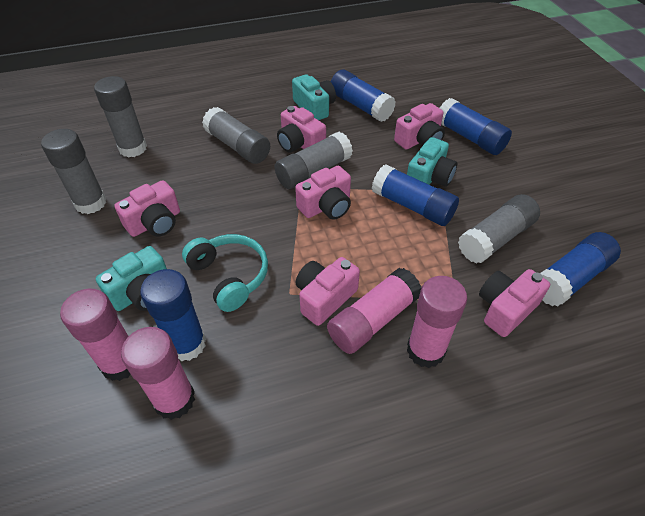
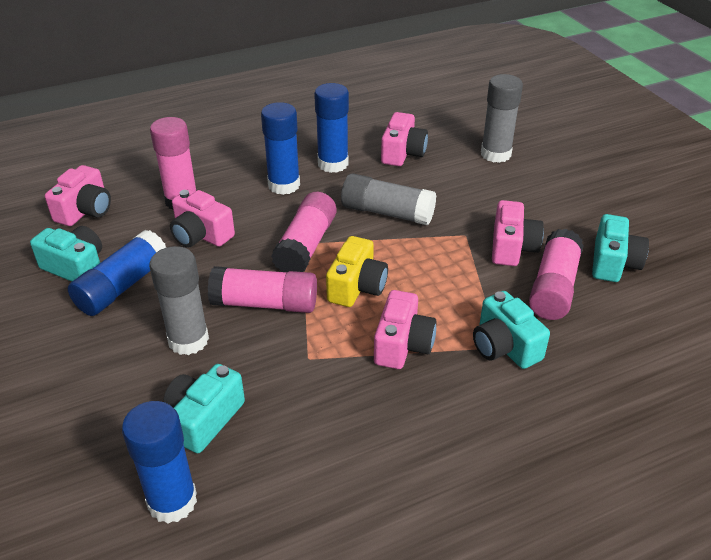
blue glue stick: [140,269,206,361] [331,70,396,122] [372,165,459,226] [440,98,512,155] [540,232,621,306] = 5 -> [68,230,166,316] [122,401,197,524] [261,102,300,195] [314,83,349,173] = 4
grey glue stick: [41,129,106,214] [94,76,147,157] [202,107,270,164] [275,131,353,189] [458,194,540,264] = 5 -> [149,246,209,355] [341,173,436,225] [481,74,523,163] = 3
pink camera: [114,180,180,237] [277,106,326,153] [295,166,351,220] [296,257,360,326] [394,103,445,149] [479,269,550,337] = 6 -> [45,165,111,226] [170,189,235,248] [374,290,436,369] [381,112,428,166] [492,200,544,266] = 5
turquoise camera: [96,246,167,311] [292,74,336,120] [407,137,457,187] = 3 -> [30,226,102,282] [163,364,245,453] [473,291,550,369] [592,214,649,282] = 4
turquoise headphones: [182,234,268,312] = 1 -> none = 0
yellow camera: none = 0 -> [326,236,388,307] = 1

